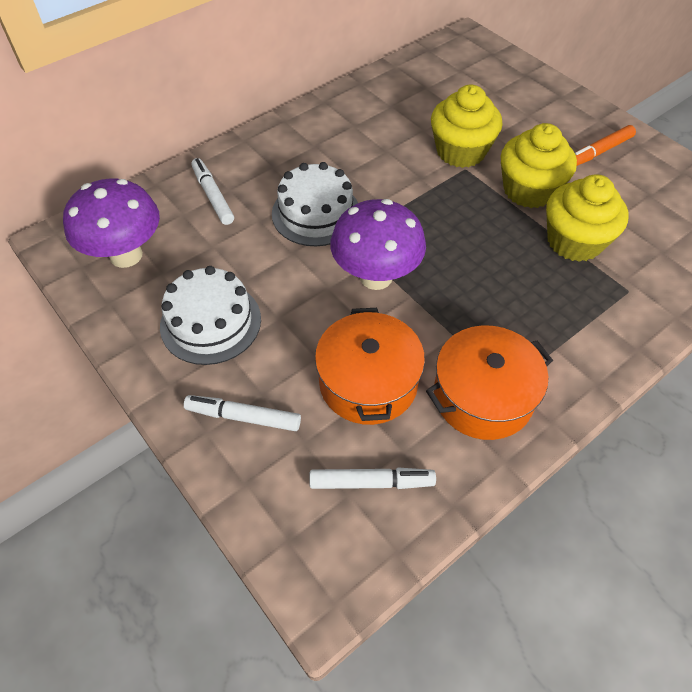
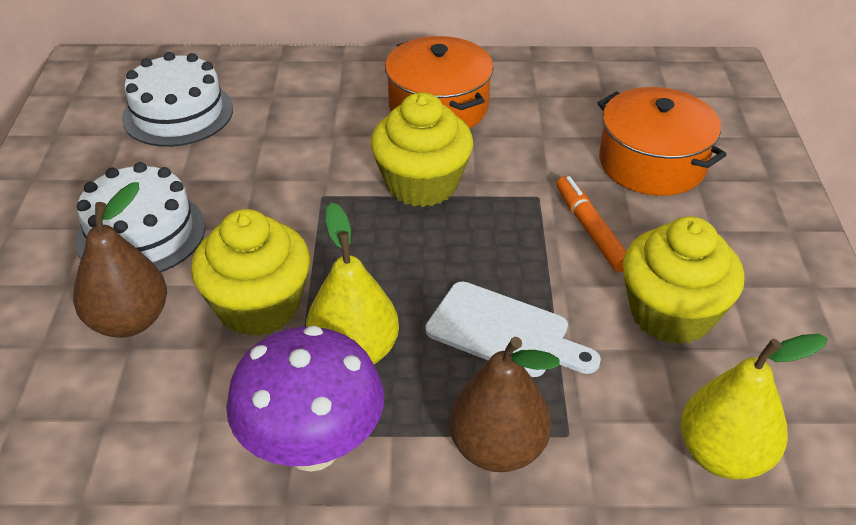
brown pear: none = 0 -> [73,182,167,338] [449,337,559,472] = 2
purple mushroom: [63,178,160,268] [330,199,426,290] = 2 -> [226,326,384,472] = 1
white cutting board: none = 0 -> [426,282,601,377] = 1
white marker: [184,395,301,431] [191,158,234,225] [309,467,436,489] = 3 -> none = 0
yellow pear: none = 0 -> [306,203,399,364] [680,334,828,480] = 2

